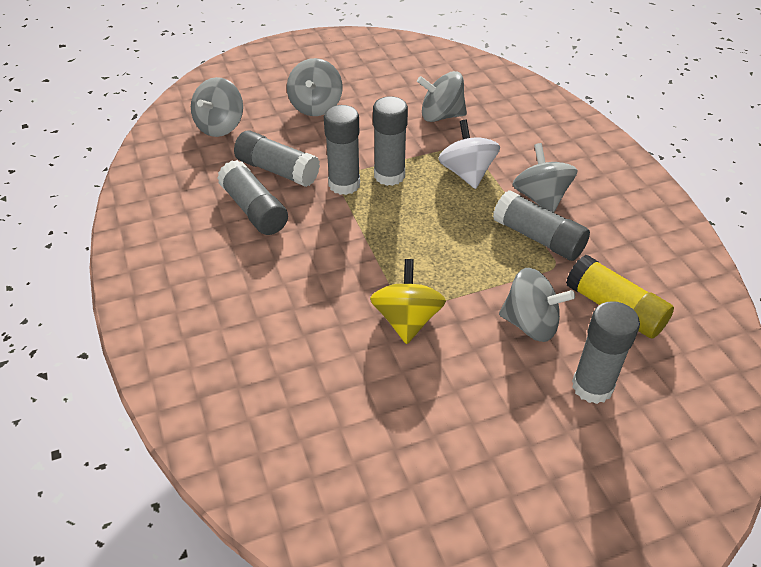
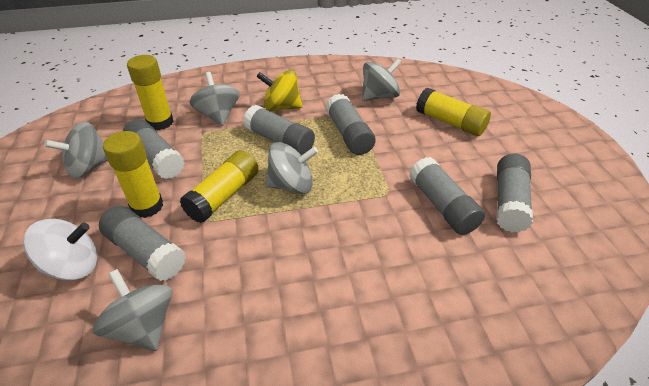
yellow glue stick: [566,255,674,339] = 1 -> [103,131,163,218] [127,55,174,130] [180,150,259,223] [416,88,491,136] = 4

